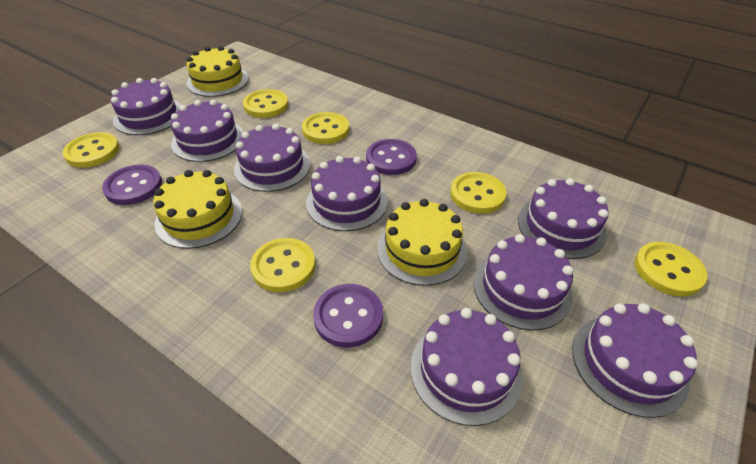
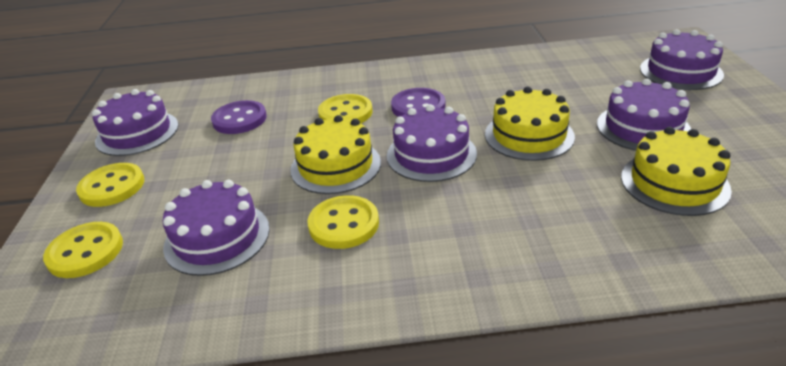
purple button: [102,165,162,205] [313,284,383,347] [366,139,417,175] = 3 -> [211,100,267,134] [391,88,446,117] = 2
purple cake: [111,78,181,135] [171,100,243,162] [234,124,310,192] [306,156,388,231] [411,308,523,426] [474,234,573,330] [518,178,609,259] [572,303,698,418] = 8 -> [92,89,178,156] [162,180,270,276] [387,104,477,182] [597,79,691,151] [640,29,724,90] = 5
yellow button: [63,132,119,168] [243,89,288,118] [250,238,316,292] [302,112,349,144] [450,172,506,214] [635,242,707,296] = 6 -> [43,222,123,278] [76,163,144,207] [308,195,379,249] [318,94,373,123] = 4

